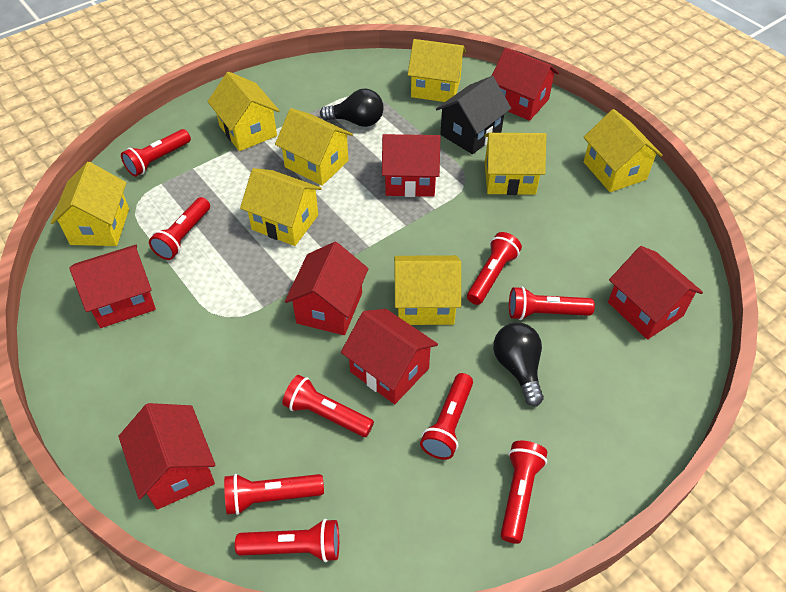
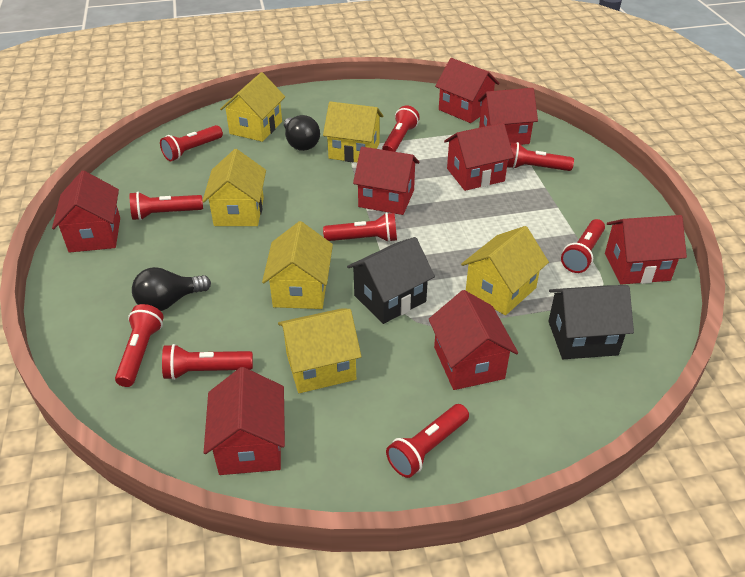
black house: [436,76,511,154] = 1 -> [347,237,435,324] [548,285,634,359] = 2
red house: [69,245,156,328] [119,403,215,510] [285,242,368,335] [341,309,438,404] [382,134,440,197] [492,47,559,121] [608,246,703,339] = 7 -> [52,170,120,253] [204,367,285,475] [353,147,419,215] [429,290,518,390] [435,58,500,123] [444,123,514,191] [478,88,538,145] [605,215,687,284] = 8
yellow house: [51,162,129,246] [207,72,280,151] [240,168,322,246] [275,108,353,186] [394,255,461,325] [408,39,466,102] [484,133,546,195] [583,109,663,192] = 8 -> [202,149,266,226] [220,72,285,142] [262,221,333,309] [278,308,361,393] [323,101,383,162] [461,226,549,315] = 6

